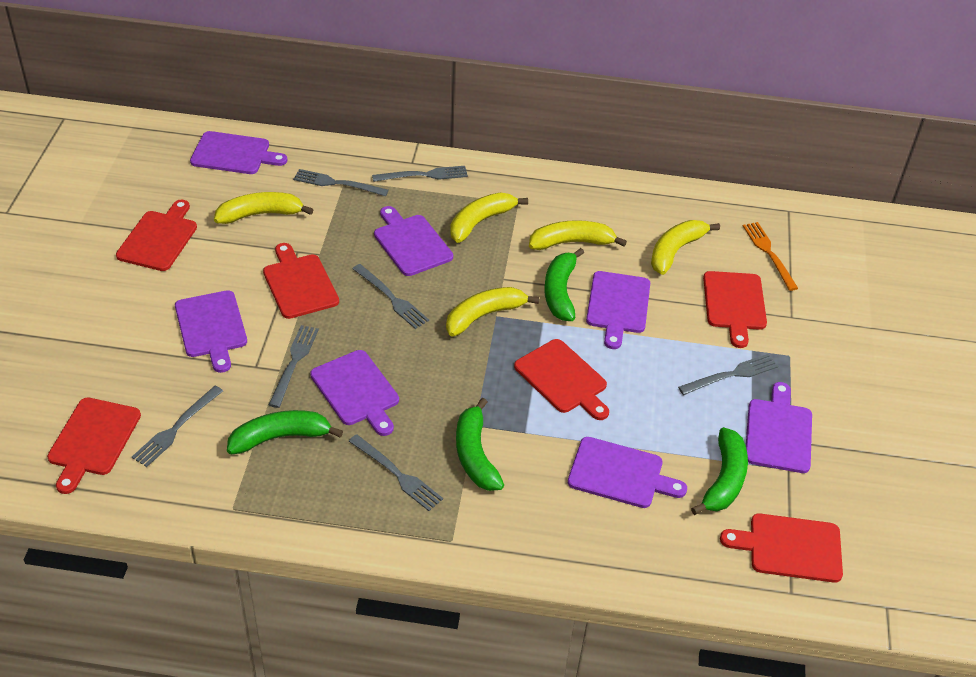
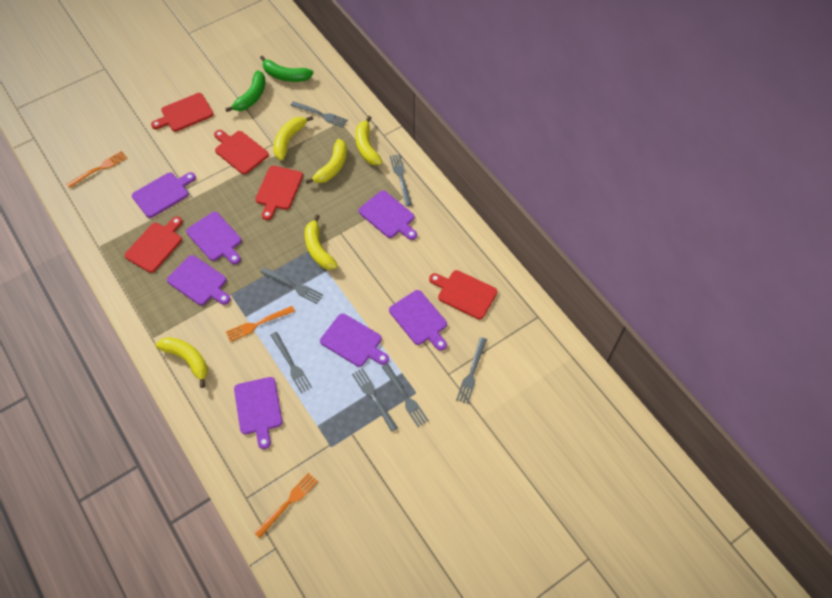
green banana: [227,410,343,454] [456,398,504,491] [544,248,584,321] [691,427,748,515] = 4 -> [225,70,265,112] [260,56,314,82] = 2
orange fork: [743,222,798,291] = 1 -> [67,151,127,188] [226,306,295,342] [254,473,318,539] = 3
red cutting board: [47,398,141,494] [116,200,197,271] [263,243,339,319] [514,339,609,420] [703,271,767,348] [720,513,843,583] = 6 -> [124,216,183,273] [151,93,213,132] [214,130,269,174] [255,166,303,220] [429,270,497,319] = 5

